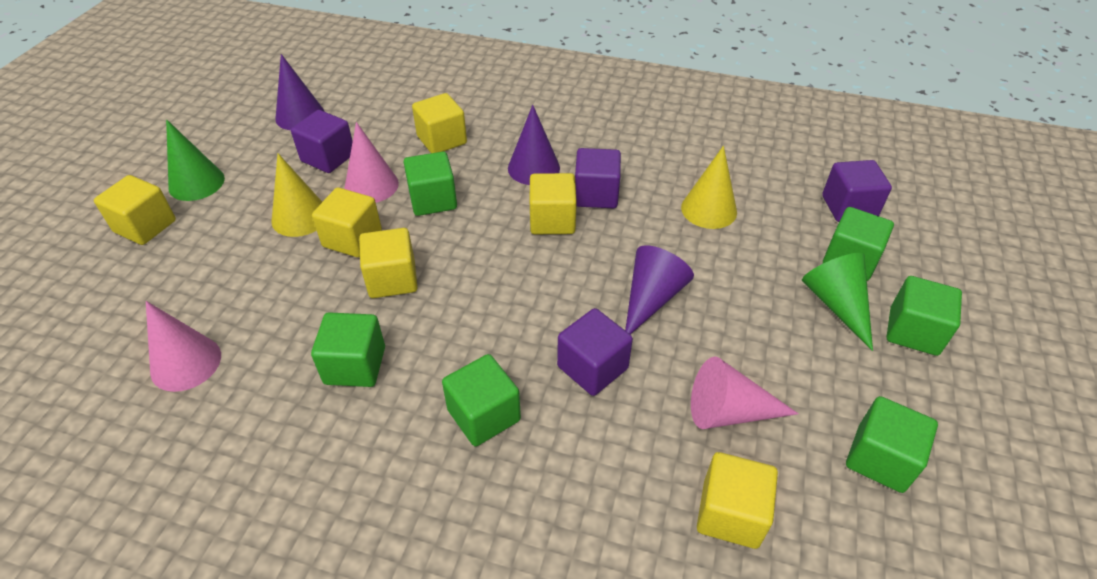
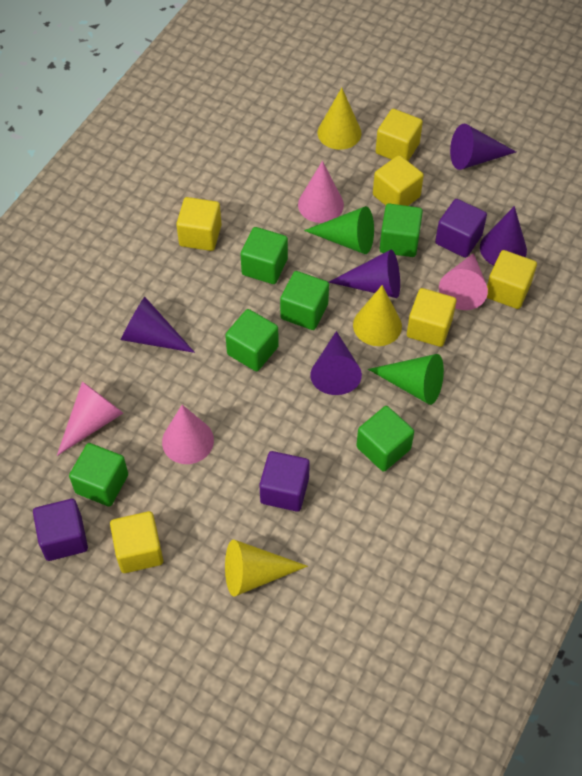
pink cone: [146,301,221,392] [344,122,399,203] [691,357,799,429] = 3 -> [57,382,123,456] [162,405,214,464] [298,161,344,223] [439,253,488,310] = 4
purple cone: [275,54,325,130] [508,105,560,185] [625,245,694,335] = 3 -> [121,297,195,353] [310,331,362,395] [329,250,400,298] [450,124,516,170] [480,206,527,265] = 5
purple cube: [291,110,353,173] [557,308,633,396] [575,148,621,208] [822,160,892,222] = 4 -> [33,499,88,561] [259,451,310,512] [435,199,487,258] = 3
yellow cone: [271,153,322,237] [681,146,737,229] = 2 -> [225,540,308,597] [318,88,361,150] [353,285,402,346] = 3

